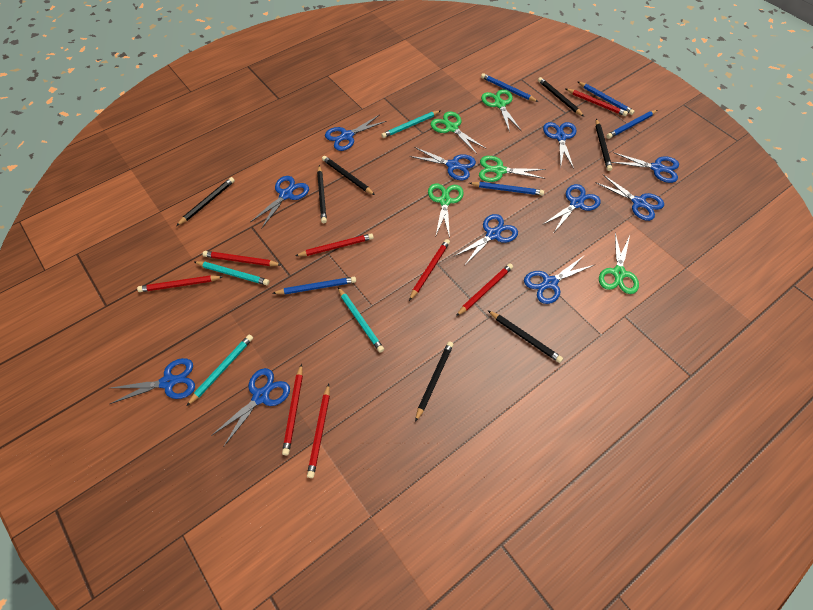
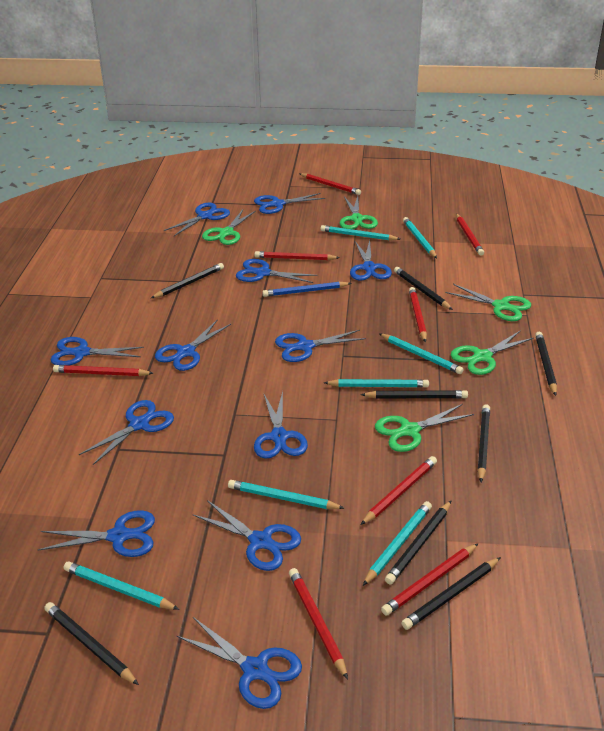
black pencil: [176,177,235,226] [317,165,327,223] [322,156,375,195] [415,341,454,422] [487,310,563,363] [538,77,584,117] [596,119,612,171] = 7 -> [44,602,139,685] [151,263,224,298] [361,390,468,398] [385,501,451,585] [394,267,453,310] [401,557,501,630] [477,404,490,482] [535,332,557,396] = 8
blue pencil: [272,277,356,294] [469,182,544,195] [481,73,538,102] [577,81,635,115] [606,110,657,139] = 5 -> [262,282,352,297] = 1
blue scissors: [110,358,195,404] [211,368,290,447] [251,176,309,229] [325,115,387,151] [409,147,476,180] [455,214,518,266] [524,255,594,304] [542,184,601,232] [543,122,577,169] [595,174,664,221] [611,152,679,183] = 11 -> [38,510,155,557] [50,337,144,366] [79,400,174,465] [155,319,231,371] [164,203,230,236] [177,617,302,709] [193,500,301,571] [236,259,317,283] [254,193,325,214] [254,391,308,459] [275,330,366,362] [350,240,392,280] = 12
turquoise pencil: [187,335,253,406] [194,261,269,285] [338,287,384,353] [381,111,440,138] = 4 -> [64,562,179,610] [228,480,344,509] [320,225,400,241] [324,379,429,388] [363,501,432,586] [379,333,464,374] [403,217,437,258] = 7

